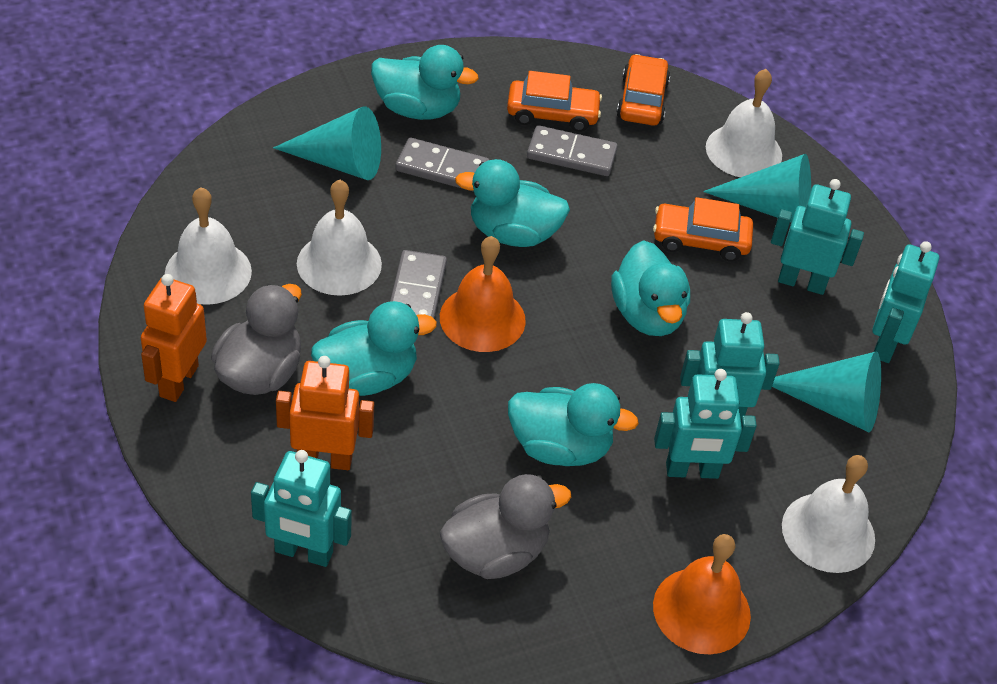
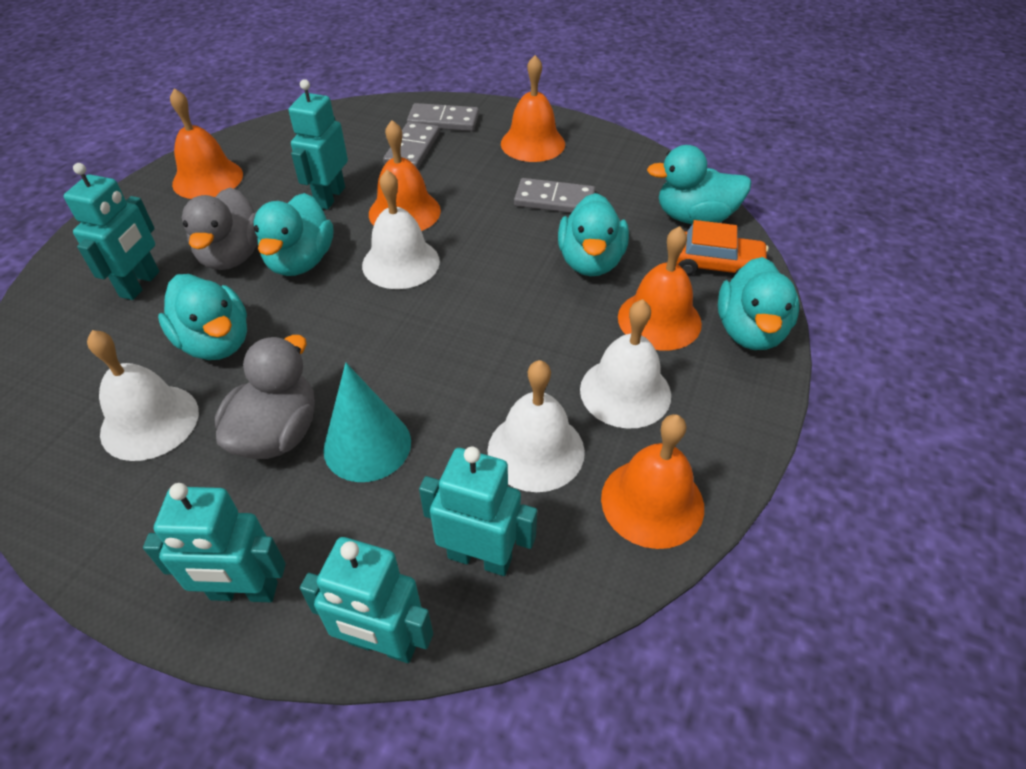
orange bell: [440,236,526,352] [653,534,751,654] = 2 -> [170,88,243,199] [369,120,441,231] [501,55,565,162] [601,414,704,549] [618,226,702,351] = 5
orange car: [507,71,602,132] [617,54,670,126] [653,197,753,261] = 3 -> [676,220,769,275] = 1
orange robot: [141,274,207,402] [276,356,374,470] = 2 -> none = 0
turquoise cone: [273,106,381,180] [703,154,811,222] [772,351,881,432] = 3 -> [323,363,411,482] = 1

